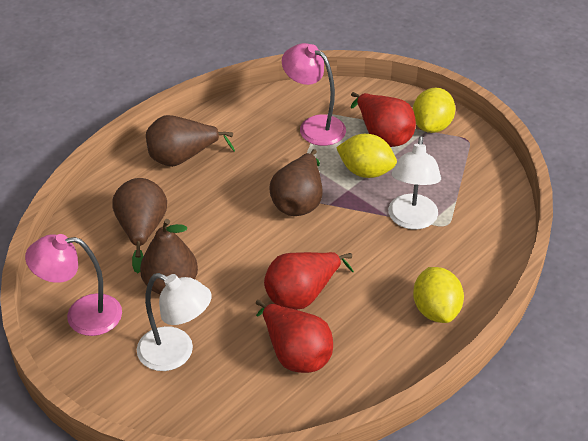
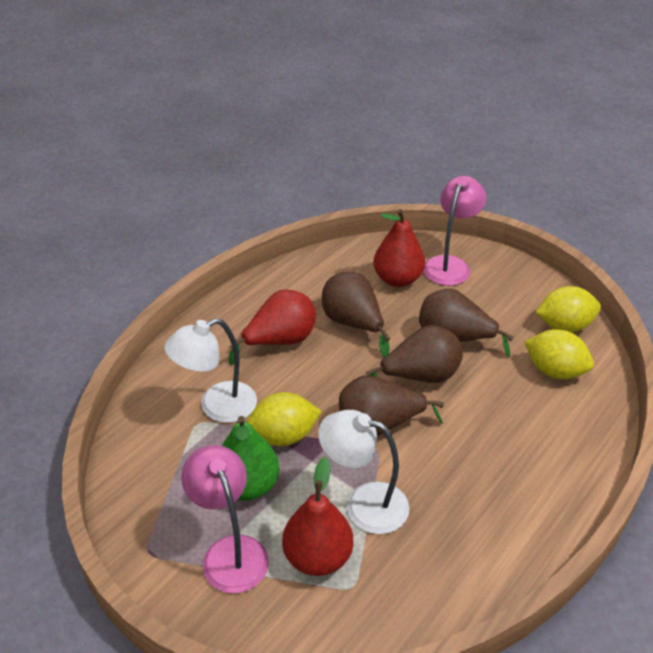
green pear: none = 0 -> [222,416,279,501] = 1

